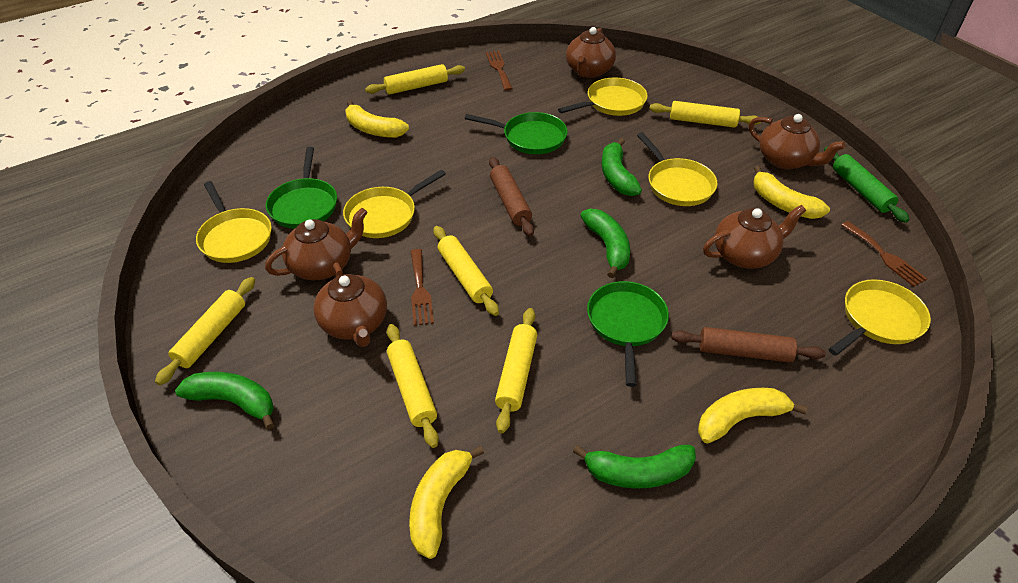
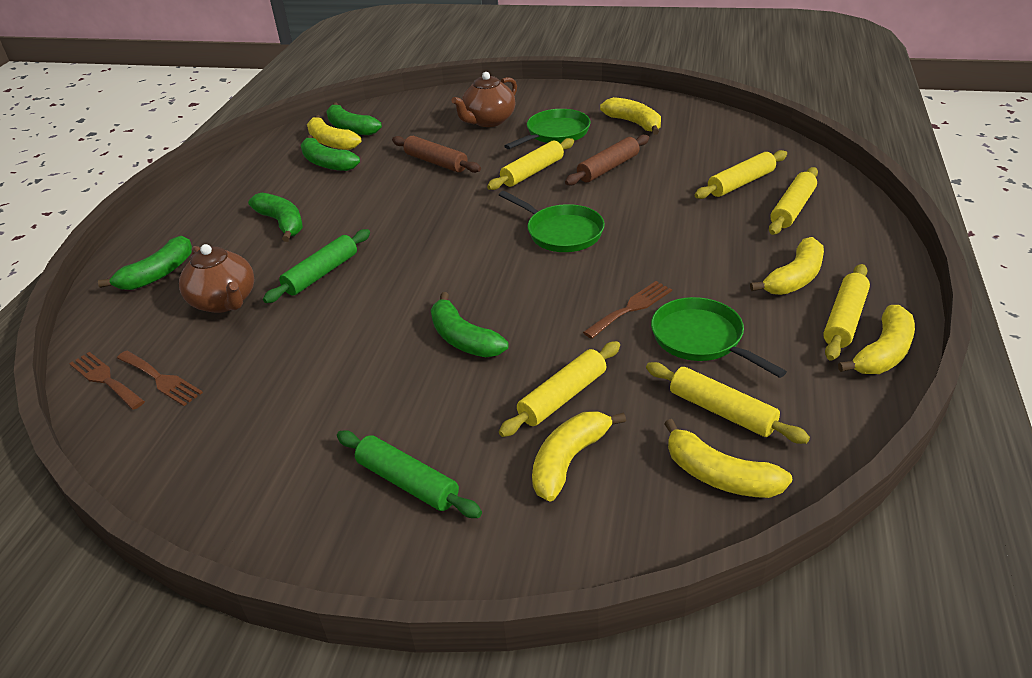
brown teapot: [265,208,368,280] [313,262,387,347] [566,27,616,78] [703,205,806,269] [749,114,846,170] = 5 -> [179,244,254,313] [452,72,517,127] = 2
green banana: [175,372,275,430] [573,445,696,488] [580,209,630,278] [602,138,642,196] = 4 -> [98,236,192,290] [248,193,303,242] [301,135,360,171] [326,103,382,135] [431,292,508,357] = 5
green rolling pin: [824,147,910,223] = 1 -> [263,229,370,303] [337,430,482,518] = 2
yellow banana: [345,100,409,138] [409,446,484,559] [698,388,807,444] [753,166,830,219] = 4 -> [307,115,361,150] [532,411,626,501] [600,97,661,135] [664,419,792,498] [750,237,824,295] [838,305,915,374] = 6
yellow pan: [196,181,272,263] [343,170,446,238] [558,77,648,116] [637,132,717,206] [828,279,931,356] = 5 -> none = 0

